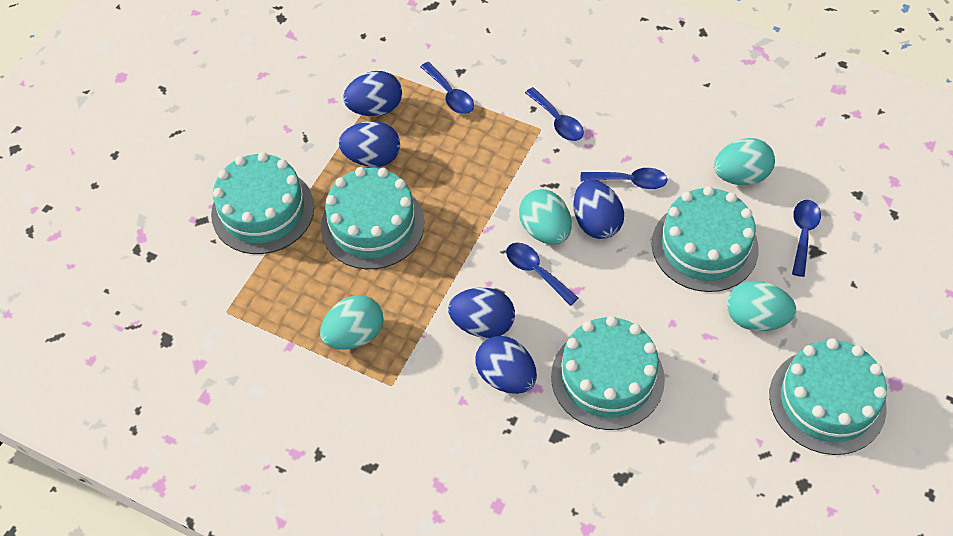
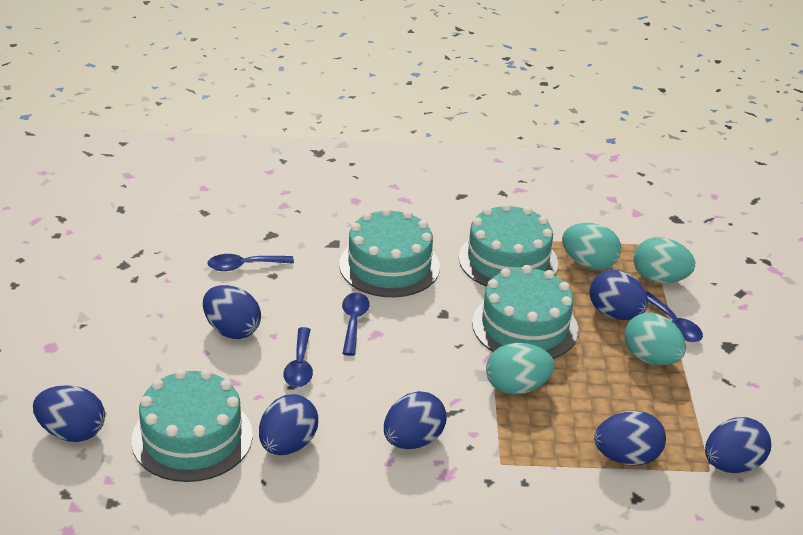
blue egg: [338,121,400,167] [343,71,402,116] [448,287,515,338] [475,336,537,394] [573,180,624,239] = 5 -> [33,385,105,442] [203,285,261,339] [259,394,318,455] [384,391,447,449] [590,270,648,320] [594,411,666,465] [705,417,771,473] = 7
blue spoon: [420,62,474,114] [506,243,579,306] [525,87,584,141] [580,168,668,189] [792,200,821,277] = 5 -> [207,254,294,271] [283,327,313,387] [342,293,370,356] [646,291,703,342] = 4
turquoise cake: [211,152,314,254] [321,167,424,269] [551,316,665,430] [652,186,759,292] [769,338,887,455] = 5 -> [131,369,253,482] [339,208,440,297] [459,203,558,287] [472,265,578,359] = 4

